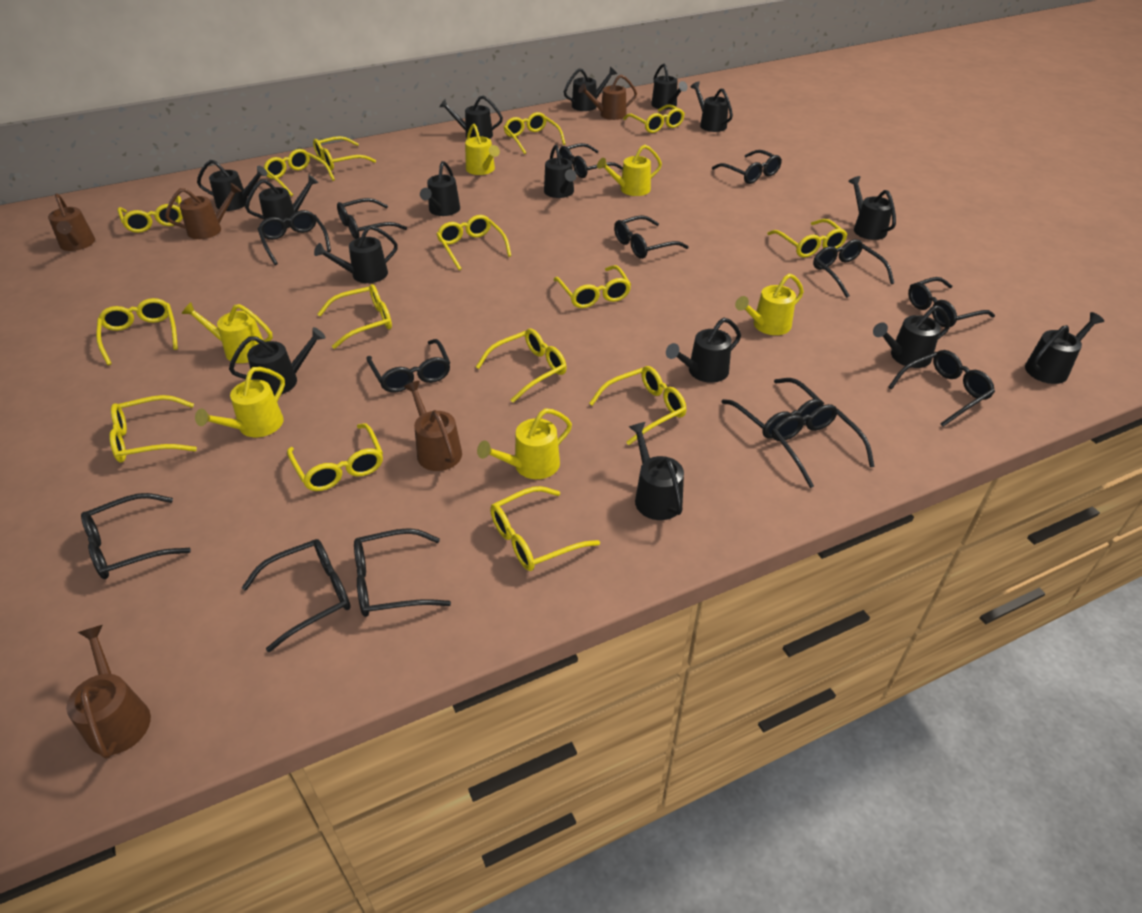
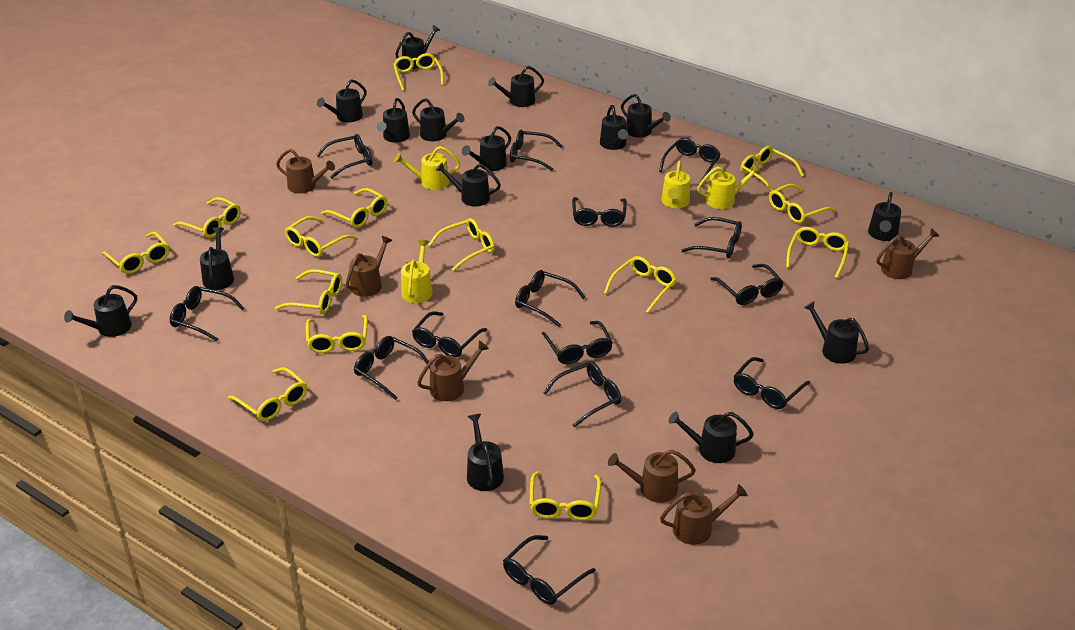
brown watering can: [48,194,95,251] [66,625,151,759] [165,183,242,239] [404,381,462,471] [578,74,637,120] = 5 -> [276,149,335,193] [346,236,393,297] [417,341,489,401] [608,450,696,503] [660,484,748,545] [877,228,939,279] = 6
yellow glasses: [96,298,178,365] [109,395,197,462] [118,196,183,233] [264,149,335,197] [287,423,383,491] [313,136,376,170] [317,284,392,349] [436,215,511,270] [476,328,567,403] [490,486,600,571] [504,112,565,154] [554,265,631,308] [589,366,686,445] [623,104,685,133] [767,219,848,258] = 15 -> [102,232,169,274] [173,197,240,238] [228,367,307,421] [275,269,342,314] [285,216,355,257] [306,315,368,353] [321,188,387,228] [393,53,444,91] [428,218,495,271] [530,472,601,520] [604,256,677,313] [740,146,804,191] [769,184,835,223] [786,227,849,278] = 14
yellow watering can: [182,302,273,363] [195,367,285,437] [465,124,500,175] [477,408,572,479] [597,145,662,196] [735,273,804,335] = 6 -> [394,146,460,190] [401,240,433,303] [661,161,690,208] [697,164,761,209] = 4

